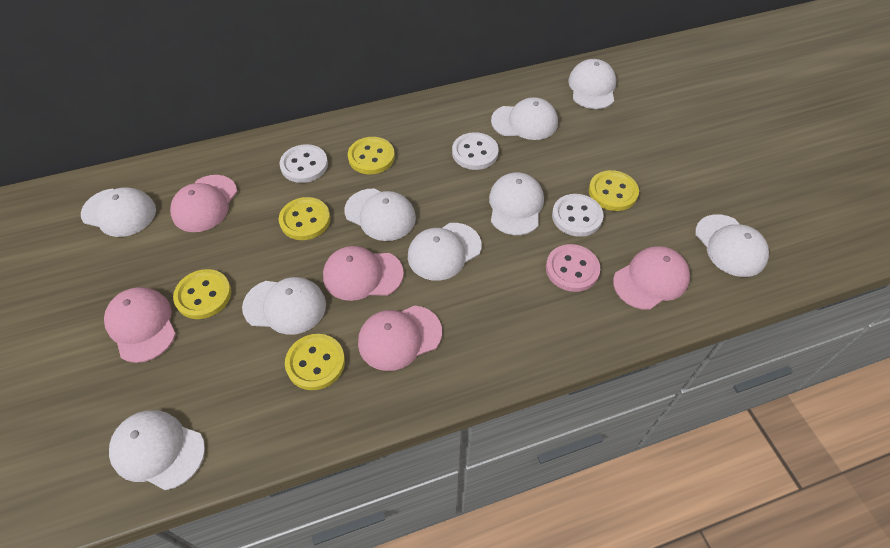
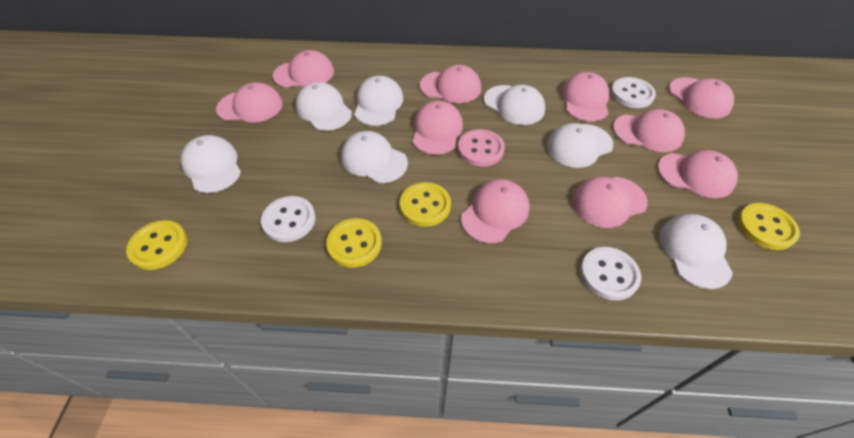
pink cap: [104,287,176,363] [170,175,237,232] [323,246,404,301] [358,306,442,371] [613,246,690,310] = 5 -> [216,82,282,123] [273,50,334,88] [412,101,463,155] [420,65,481,103] [461,179,530,243] [561,72,609,122] [572,177,648,228] [613,109,685,152] [658,150,738,198] [669,77,734,118] = 10
white cap: [81,187,156,237] [109,410,205,490] [242,277,326,335] [344,189,416,241] [408,223,481,281] [489,172,544,235] [491,97,558,140] [568,59,616,109] [695,214,769,277] = 9 -> [181,135,241,193] [295,82,352,131] [341,131,408,183] [354,76,403,126] [484,85,545,125] [547,123,613,168] [659,214,733,289] = 7
yellow button: [173,269,231,319] [279,197,330,240] [285,334,345,390] [348,137,395,174] [589,170,639,211] = 5 -> [126,220,187,270] [326,218,382,268] [400,182,451,227] [738,203,800,250] = 4

